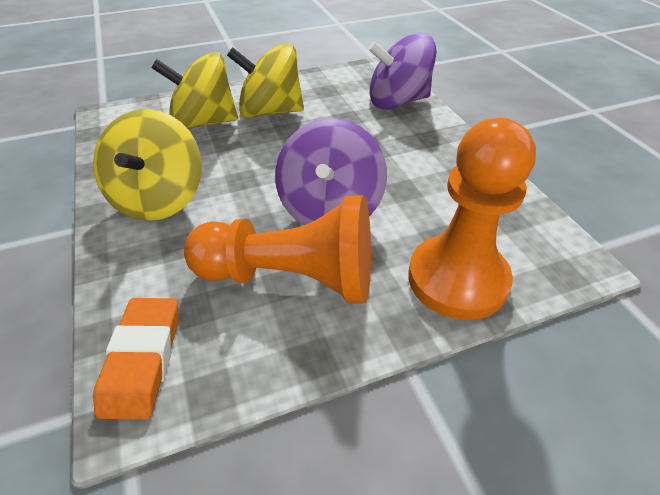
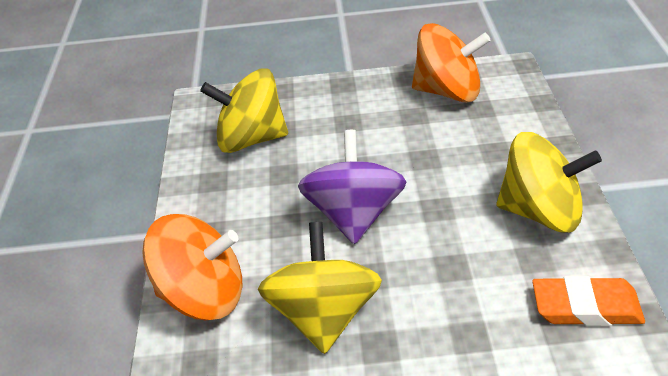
orange pawn: [184,195,371,303] [408,118,536,320] = 2 -> none = 0
orange spinning top: none = 0 -> [142,214,242,320] [412,23,491,102] = 2
purple spinning top: [275,118,387,225] [368,33,436,109] = 2 -> [298,130,406,244] = 1

